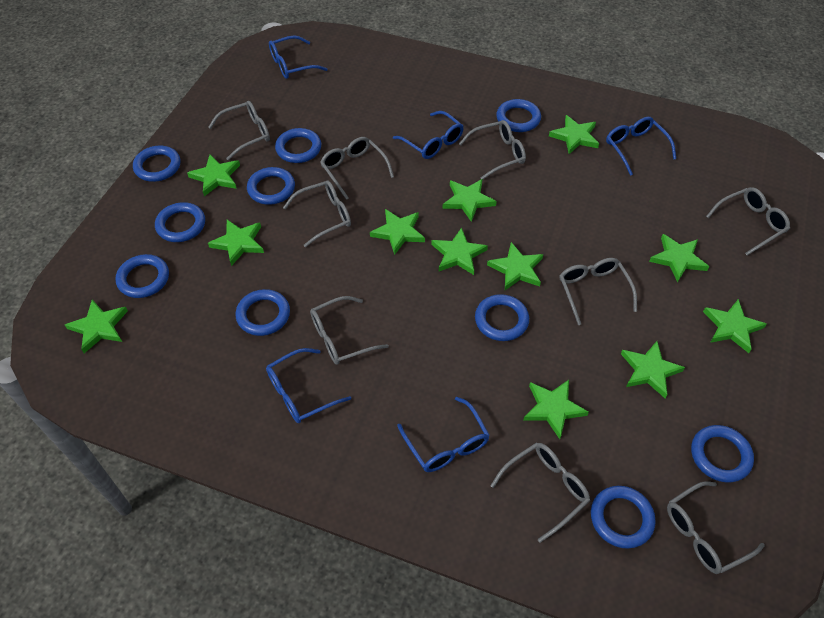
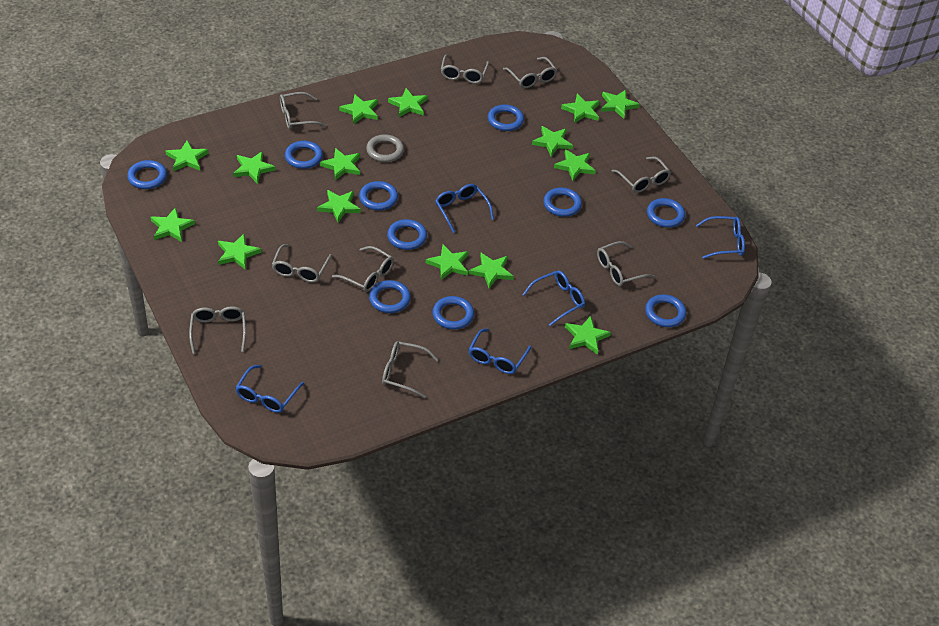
green star: [65,300,128,353] [187,155,240,196] [208,220,264,266] [370,209,425,255] [432,228,488,275] [442,179,497,222] [487,242,543,290] [523,380,589,439] [549,115,599,154] [621,341,685,398] [649,234,709,283] [703,299,767,353] = 12 -> [150,207,195,242] [165,140,209,172] [218,234,262,270] [233,151,276,184] [317,190,361,223] [320,148,360,180] [339,94,378,125] [388,88,428,117] [426,245,469,280] [469,253,514,288] [532,126,573,157] [554,149,596,181] [561,94,600,123] [565,315,611,355] [601,90,640,119] = 15
grey ring: none = 0 -> [366,134,404,162] = 1

